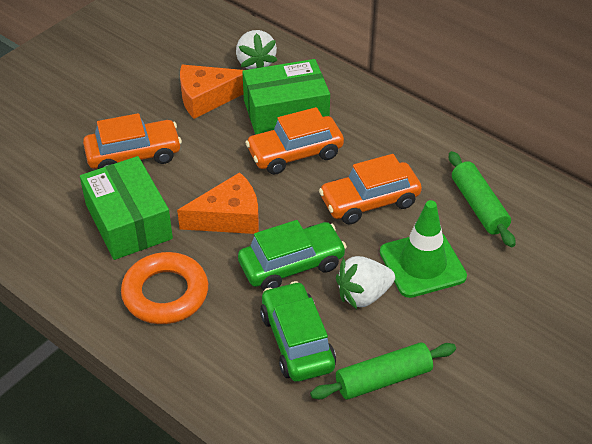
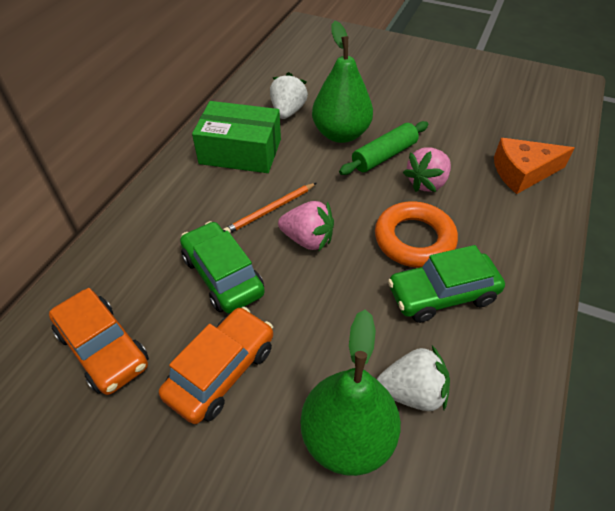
green box: [80,156,173,260] [242,59,330,135] = 2 -> [192,101,281,173] = 1
green pear: none = 0 -> [300,309,401,476] [312,21,373,143] = 2
green rolling pin: [310,342,456,400] [449,151,516,247] = 2 -> [339,121,428,175] = 1
green traffic cone: [380,200,467,298] = 1 -> none = 0
orange car: [83,113,182,169] [245,107,344,175] [319,154,422,224] = 3 -> [49,288,149,395] [159,307,273,424] = 2
orange cheese: [177,172,259,234] [180,65,244,119] = 2 -> [494,138,575,194] = 1
orange pencil: none = 0 -> [223,183,316,233] = 1
pink strawberry: none = 0 -> [278,201,334,251] [403,148,451,192] = 2

